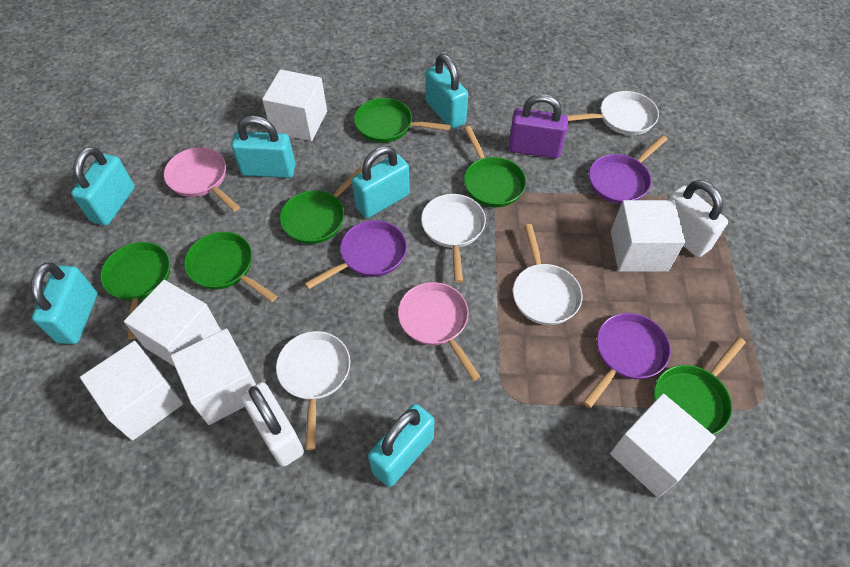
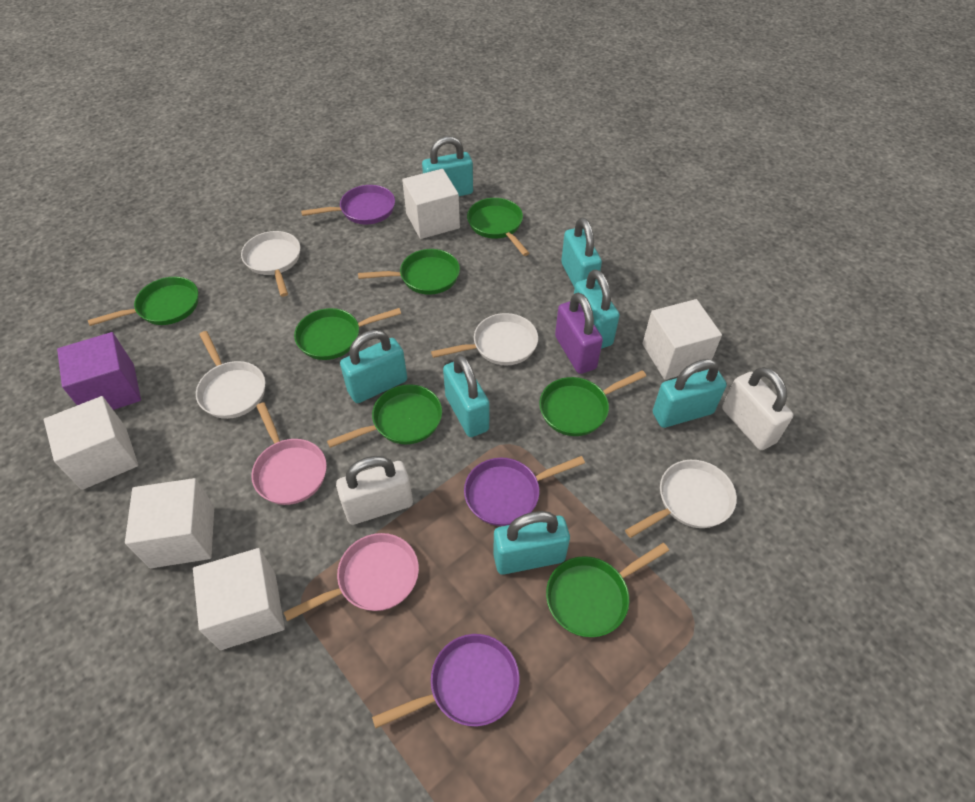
green pan: [100,242,170,339] [184,232,277,302] [280,166,363,244] [354,98,451,143] [464,126,526,207] [654,337,746,435] = 6 -> [88,277,198,326] [294,308,401,360] [327,384,442,448] [358,249,460,295] [467,198,529,256] [539,370,646,436] [546,543,669,637] = 7
purple cube: none = 0 -> [57,332,141,410] = 1
turquoise padlock: [31,263,97,344] [71,146,135,226] [231,116,296,178] [352,146,410,218] [368,404,434,487] [426,54,468,129] = 6 -> [340,330,407,403] [422,136,473,196] [443,354,489,437] [493,511,570,575] [561,217,602,288] [574,270,620,349] [653,359,727,428] = 7
white cube: [80,341,183,441] [124,280,221,366] [171,328,256,425] [262,69,327,141] [610,393,716,498] [611,200,685,272] = 6 -> [44,396,138,490] [125,478,214,568] [193,548,285,650] [402,169,460,239] [642,299,722,380] = 5

